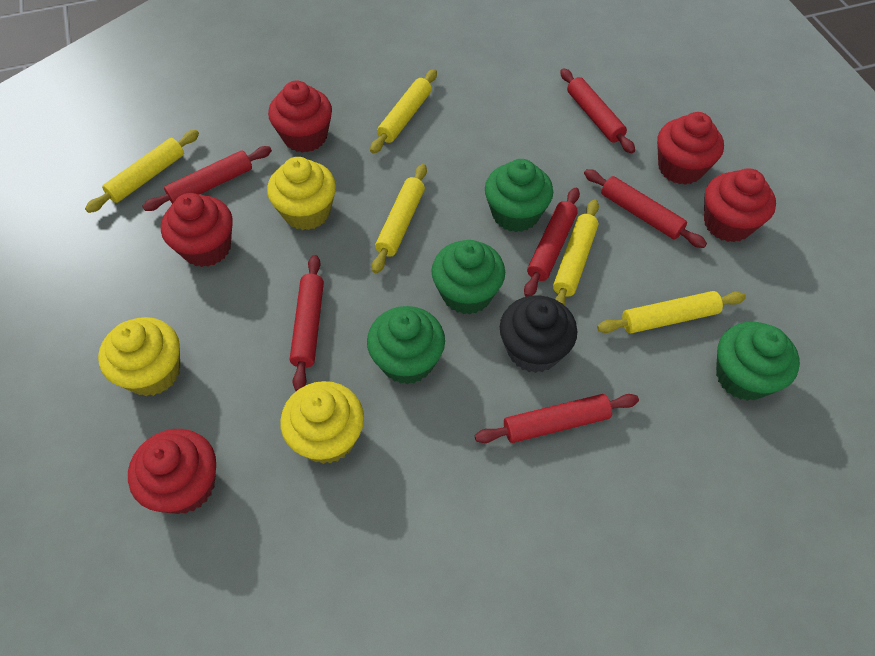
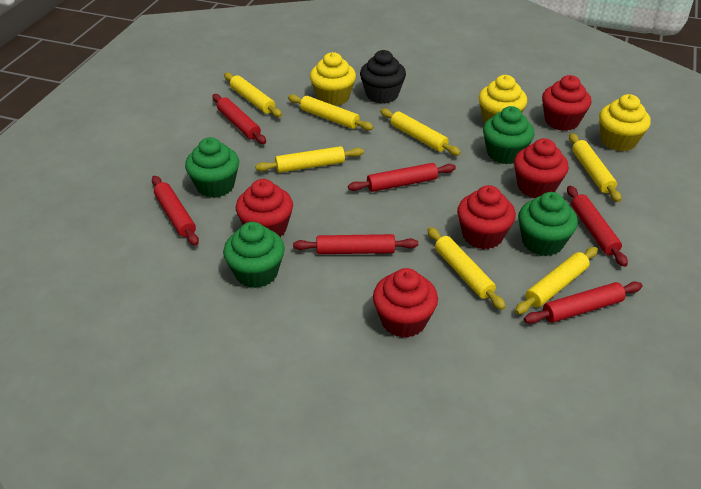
yellow rolling pin: [85,130,199,213] [370,69,437,154] [372,164,427,273] [553,199,599,305] [597,291,746,333] = 5 -> [224,73,282,117] [255,146,364,173] [288,94,374,131] [380,108,461,156] [427,227,506,310] [515,247,598,314] [569,133,621,202] = 7

